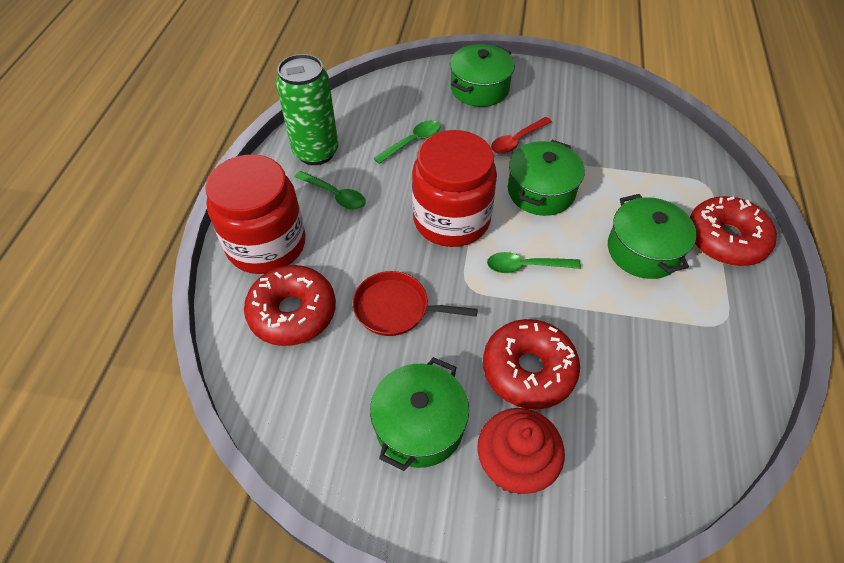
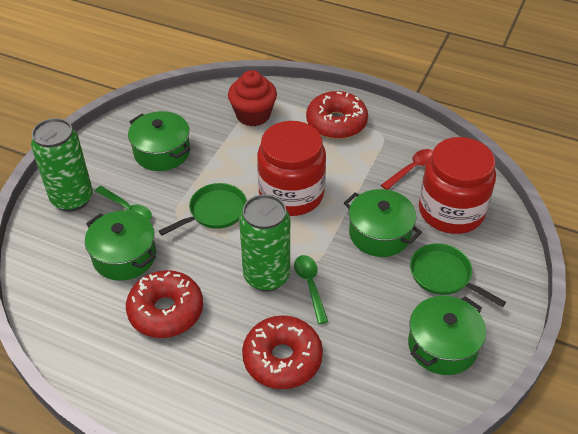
green can: [276,54,339,165] = 1 -> [31,118,93,212] [239,194,290,291] = 2
green pan: none = 0 -> [159,183,247,235] [410,243,506,307] = 2
green spoon: [295,171,366,210] [373,120,440,164] [487,252,581,273] = 3 -> [95,186,152,221] [294,255,328,324] = 2
red pan: [353,271,478,336] = 1 -> none = 0

